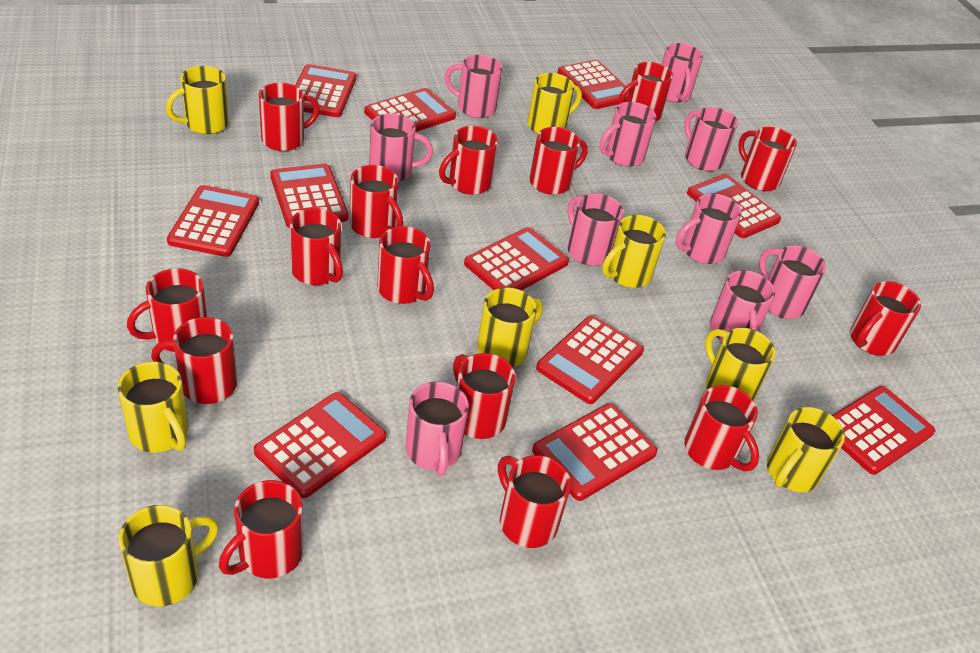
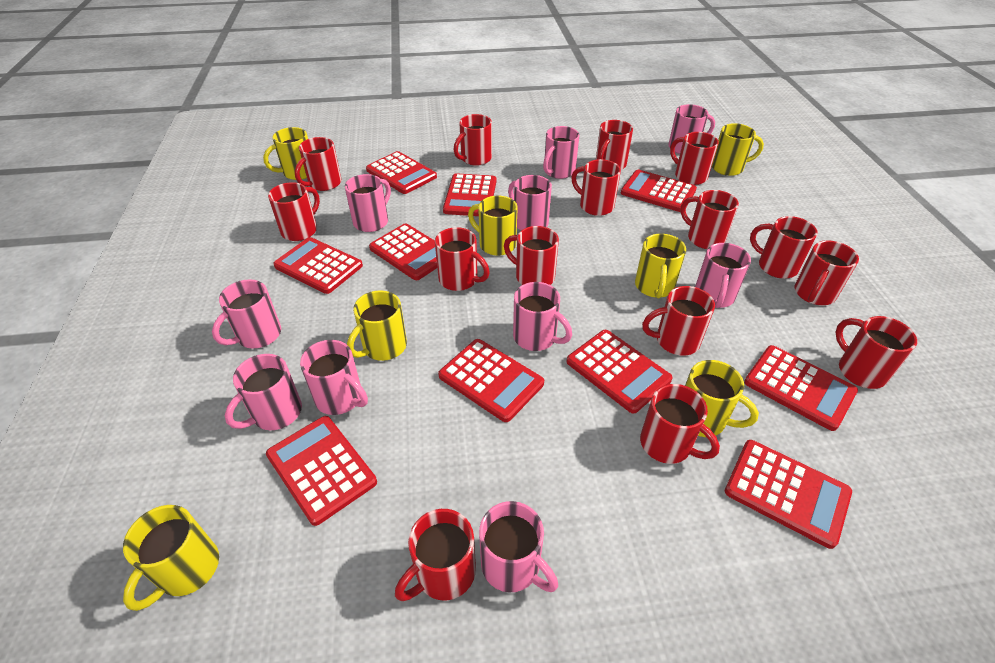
red calculator: [167,185,259,257] [254,392,386,498] [270,164,349,228] [295,64,356,117] [364,88,456,132] [464,227,569,291] [532,403,658,501] [536,316,644,404] [557,60,629,109] [687,174,781,238] [832,386,935,475] = 11 -> [266,416,377,526] [273,237,363,294] [366,151,437,194] [369,223,437,280] [438,339,544,422] [443,173,496,216] [566,330,673,413] [621,170,697,212] [725,440,852,549] [744,345,858,431] = 10
yellow mug: [118,361,188,453] [119,505,219,607] [166,66,229,134] [477,288,543,367] [528,73,582,134] [602,215,666,288] [705,328,776,401] [767,407,845,492] = 8 -> [123,505,219,611] [263,127,308,180] [347,290,407,361] [468,196,517,256] [635,234,686,298] [685,360,759,437] [712,123,764,176] = 7

